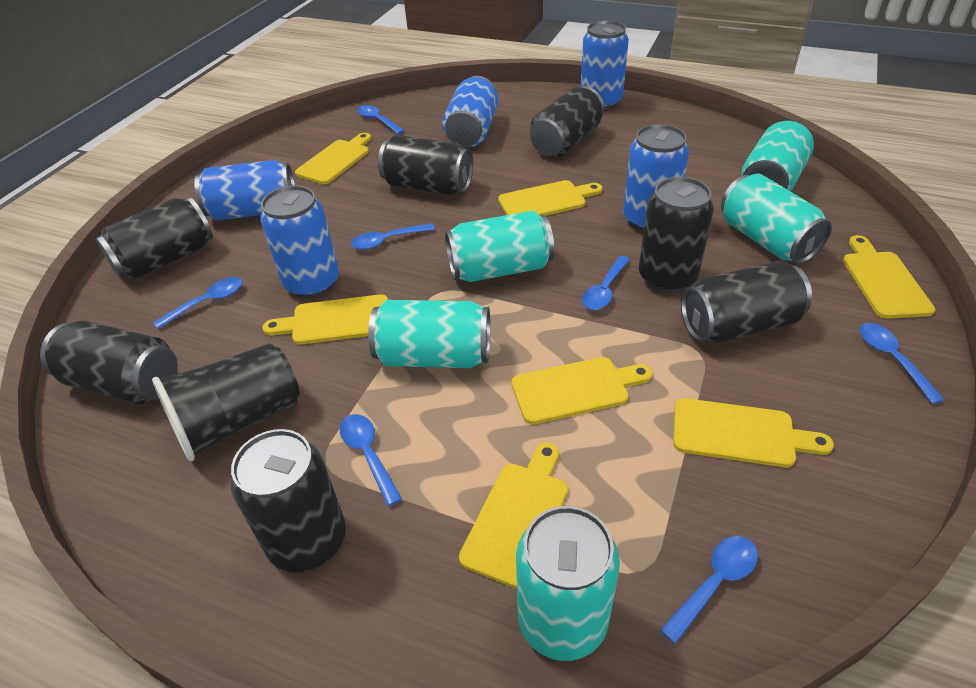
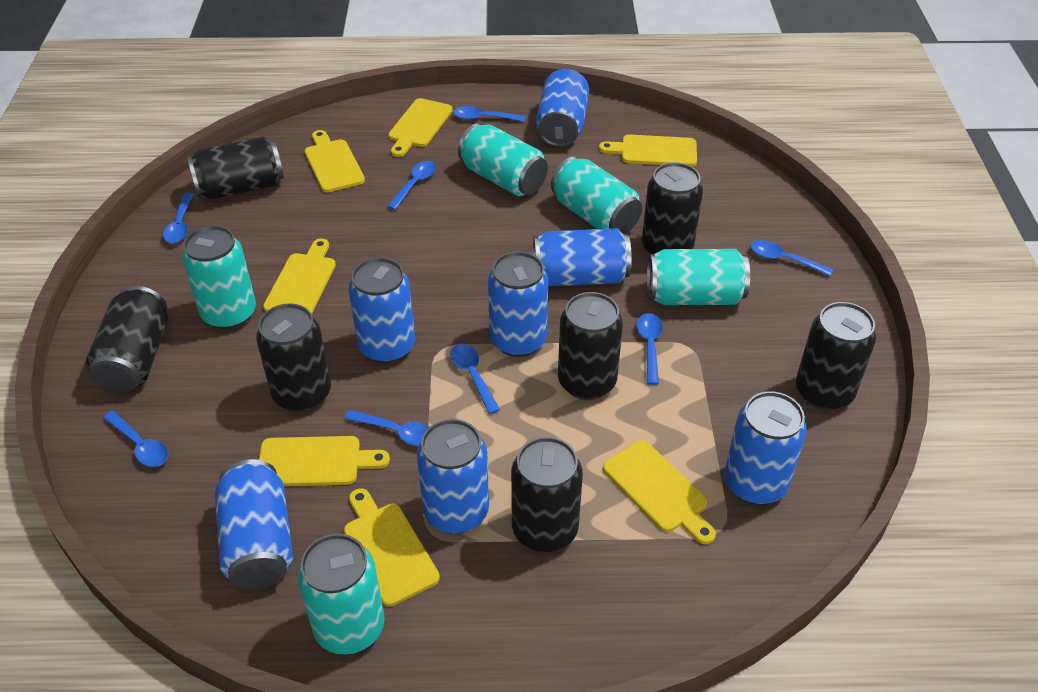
black cup: [152,343,300,461] = 1 -> none = 0
blue can: [194,160,295,221] [260,185,339,298] [442,76,498,147] [581,20,629,110] [623,124,689,231] = 5 -> [215,459,293,590] [349,257,415,363] [417,419,489,534] [488,251,548,357] [533,228,632,286] [536,69,589,147] [724,391,807,505] = 7
blue spoon: [153,277,242,329] [340,414,402,506] [351,223,435,250] [357,105,405,134] [582,256,630,310] [660,536,758,644] [860,323,944,404] = 7 -> [103,411,168,467] [163,193,194,243] [345,410,429,446] [387,161,436,210] [450,344,500,414] [453,106,526,122] [636,313,663,385] [750,240,833,276] = 8

